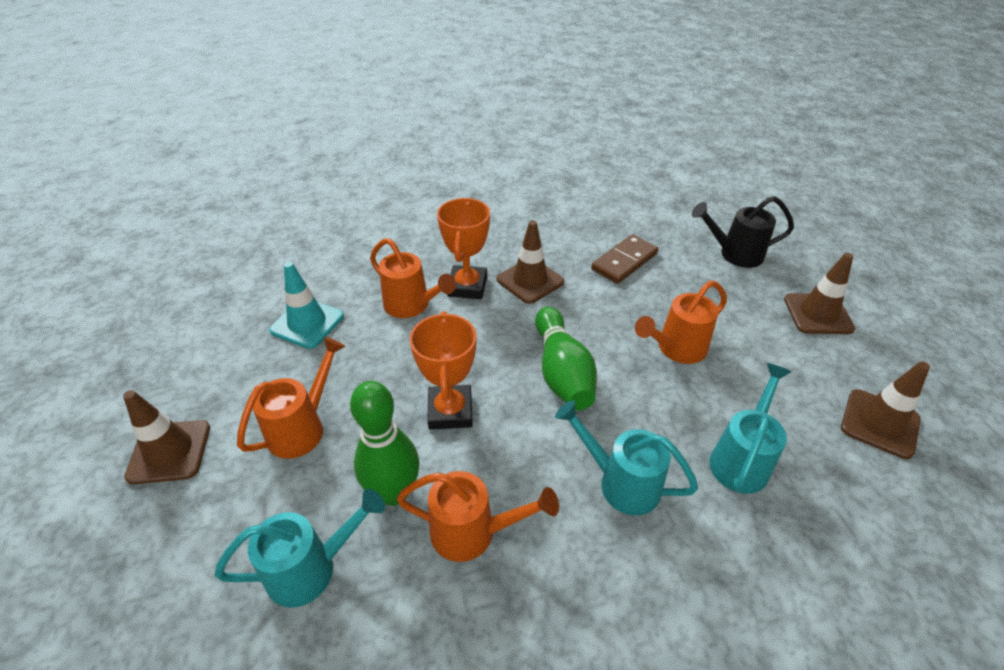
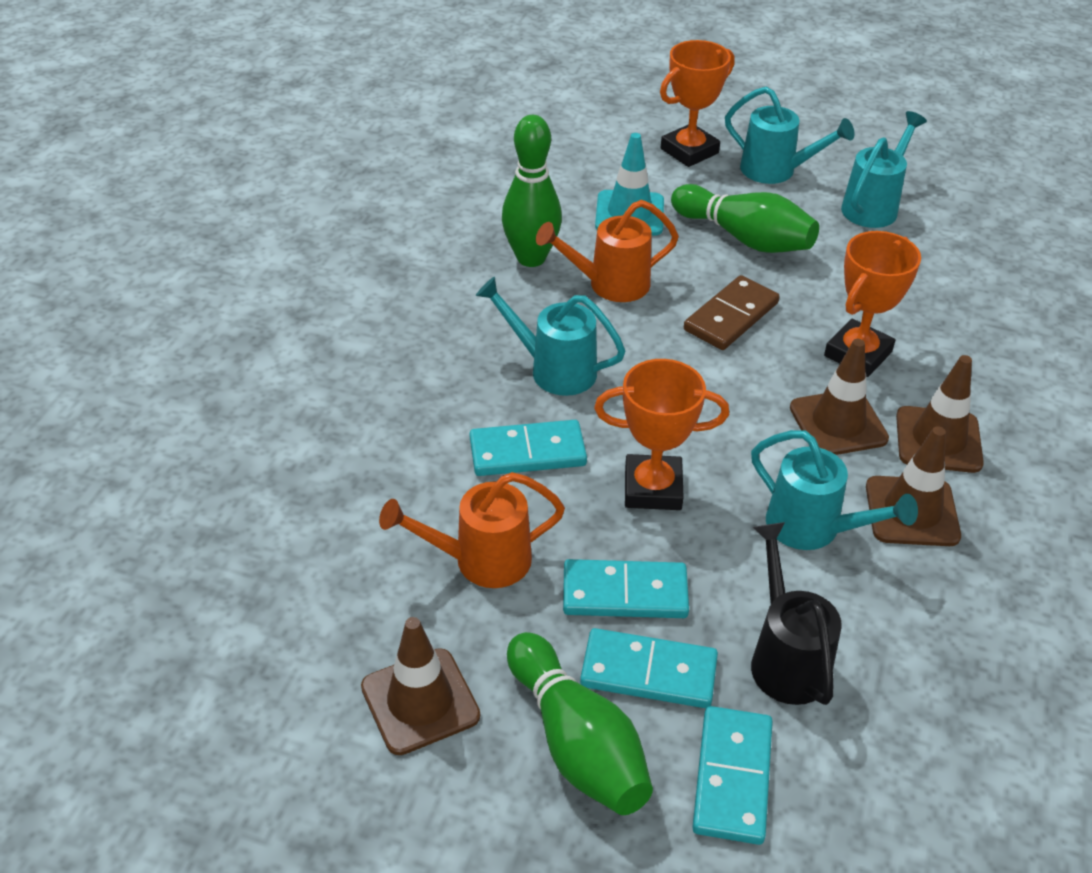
green bowling pin: [350,381,419,506] [535,307,597,410] = 2 -> [502,115,562,267] [507,632,653,815] [671,184,819,253] = 3
orange trophy: [410,311,476,430] [437,198,490,299] = 2 -> [594,359,729,510] [660,40,735,167] [824,231,921,377] = 3
orange watering can: [237,337,345,459] [370,238,456,318] [397,471,559,562] [635,280,727,364] = 4 -> [379,472,565,588] [536,200,679,302] = 2
turquoise domino: none = 0 -> [469,420,587,476] [563,559,689,618] [580,628,718,708] [692,706,773,845] = 4
turquoise watering can: [215,489,385,608] [555,400,698,515] [709,363,791,494] = 3 -> [476,277,626,396] [725,86,854,184] [751,430,918,550] [841,111,927,228] = 4

